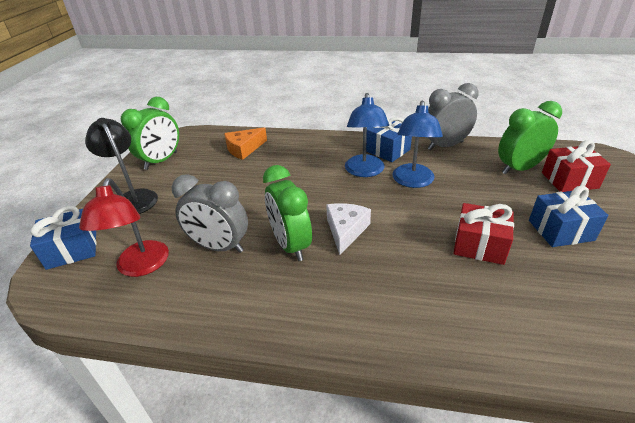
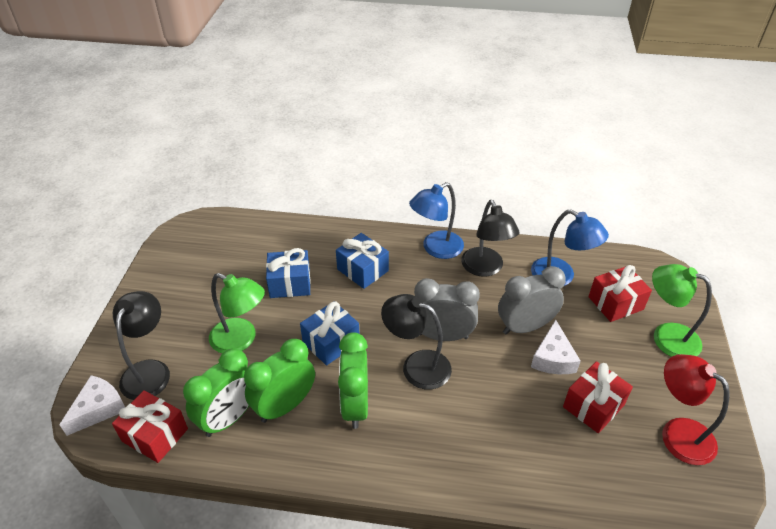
black lamp: [85,118,158,214] = 1 -> [113,291,170,400] [381,294,452,390] [461,200,520,277] = 3
green lamp: none = 0 -> [209,273,265,353] [652,264,712,357] = 2
orange cheese: [224,127,267,160] = 1 -> none = 0
red gift: [454,203,514,265] [542,140,611,192] = 2 -> [112,390,188,463] [563,361,633,433] [589,265,652,322] = 3
white cheese: [326,203,371,255] = 1 -> [59,375,125,436] [531,320,581,374] = 2

